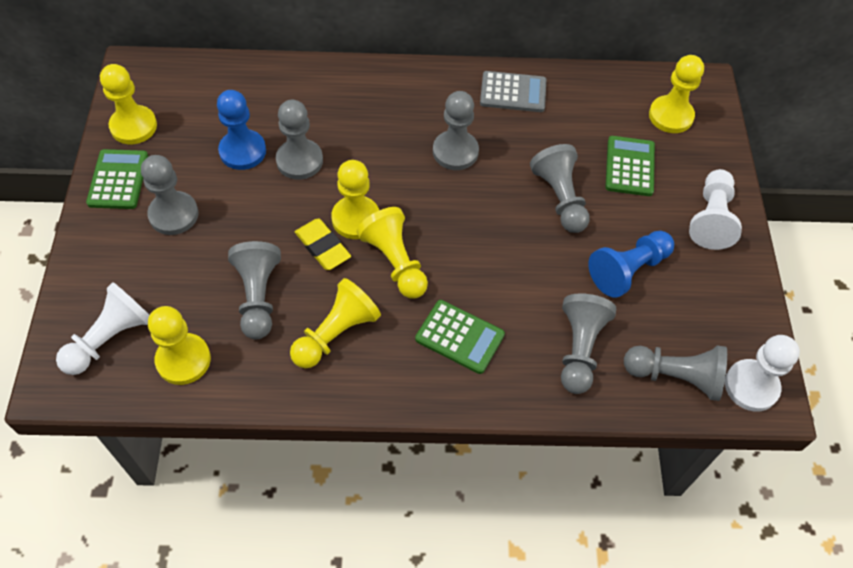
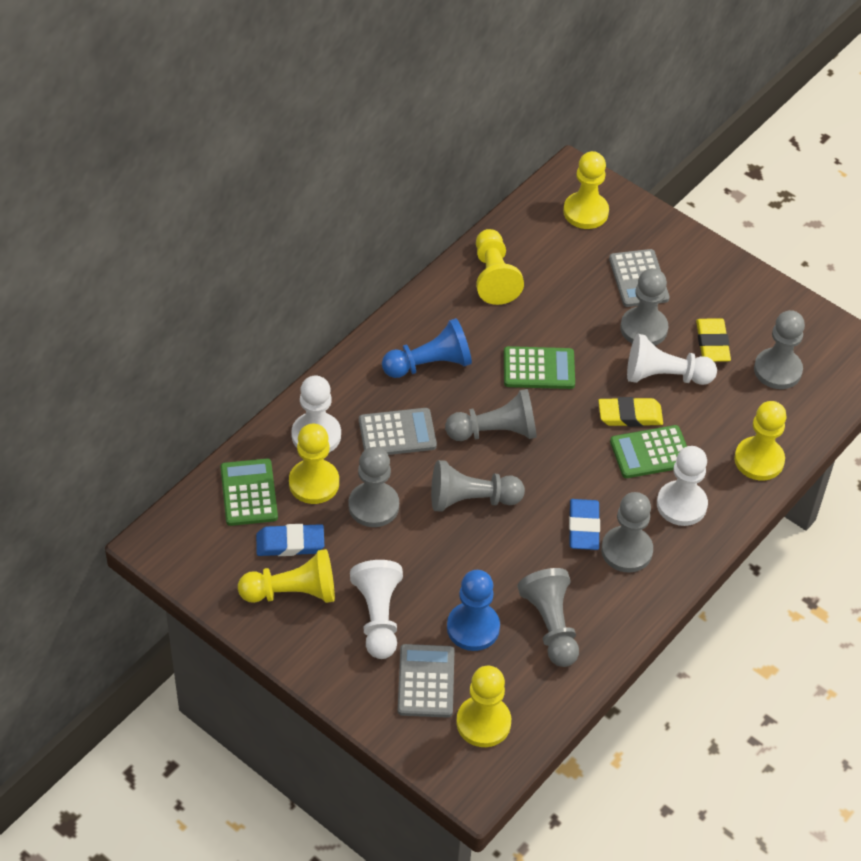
blue eraser: none = 0 -> [256,524,324,556] [569,499,600,550] = 2
grey calculator: [480,71,546,112] = 1 -> [359,408,437,455] [398,644,455,718] [609,249,670,307] = 3
white pawn: [56,282,150,375] [689,169,742,250] [725,335,800,411] = 3 -> [291,376,341,453] [350,560,403,659] [627,334,717,385] [657,446,708,526] = 4
yellow eraser: [295,219,351,270] = 1 -> [598,397,663,427] [696,318,731,362] = 2

